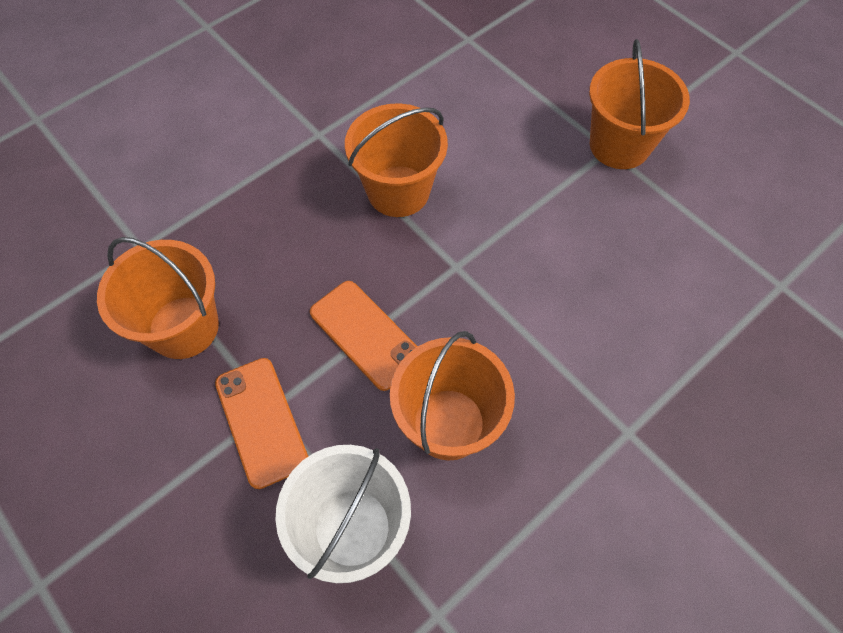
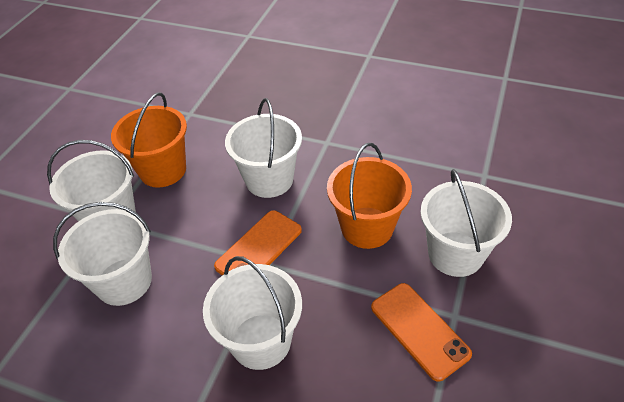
orange bucket: [97,237,219,359] [345,104,448,217] [390,331,515,460] [589,39,690,169] = 4 -> [111,92,187,188] [327,143,412,249] = 2
white bucket: [275,445,411,583] = 1 -> [47,140,136,221] [53,202,152,306] [203,256,302,370] [225,98,302,198] [420,169,512,277] = 5

